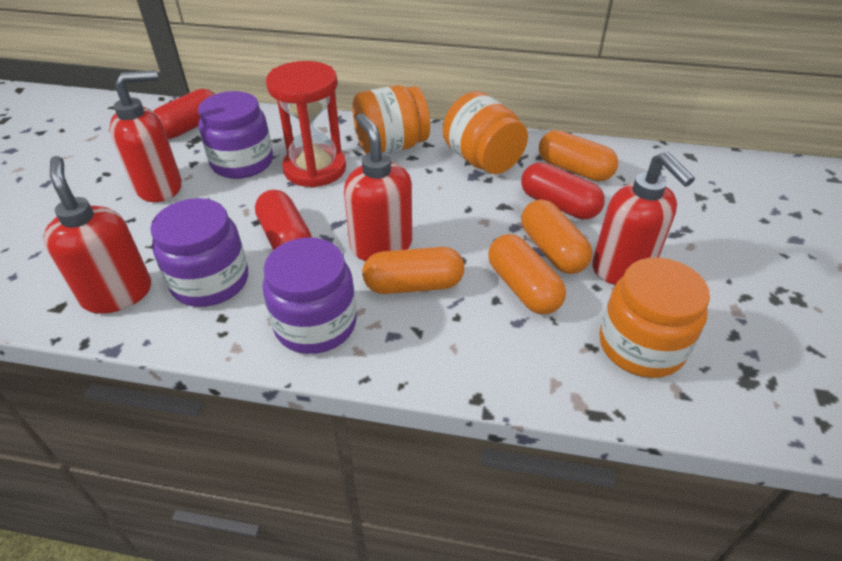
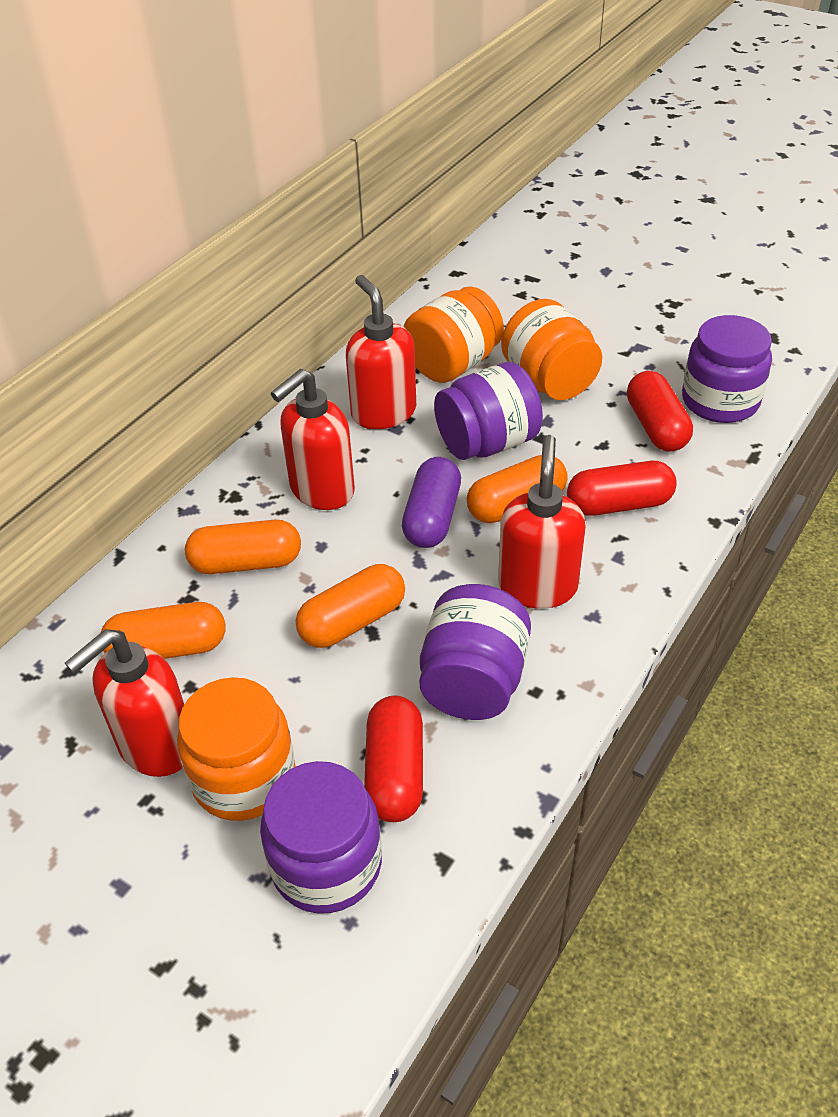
purple capsule: none = 0 -> [402,457,461,548] = 1
purple jar: [150,198,248,307] [198,91,273,179] [263,238,357,354] = 3 -> [260,761,382,914] [419,584,531,720] [434,362,543,460] [682,315,772,423] = 4
red hourglass: [266,61,346,188] = 1 -> none = 0

